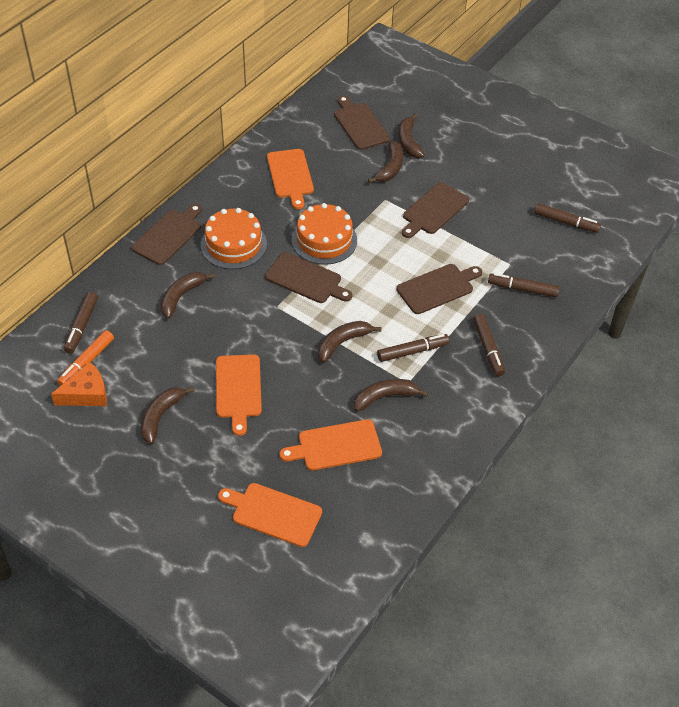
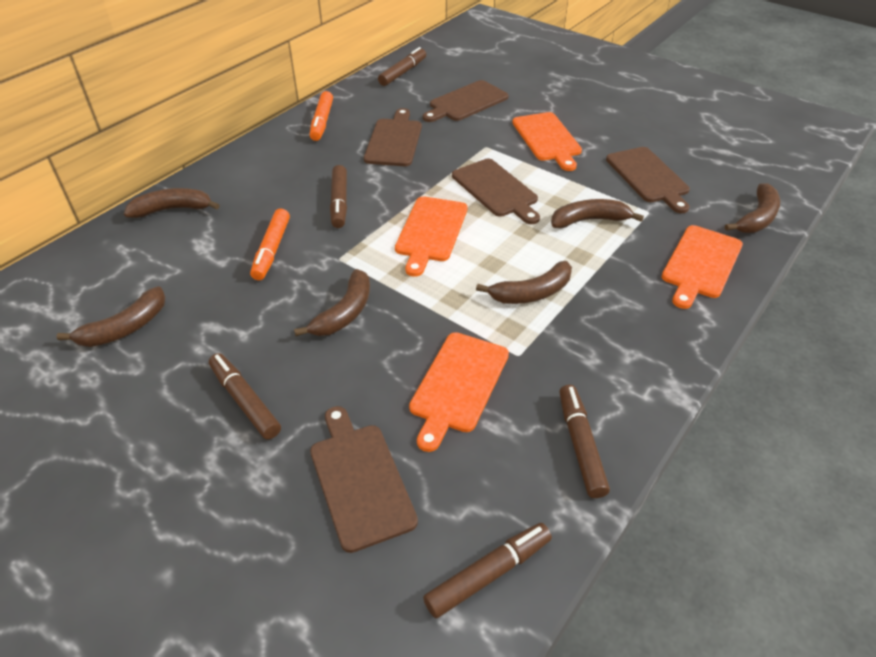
orange cake: [201,208,267,269] [292,203,357,265] = 2 -> none = 0
orange cheese: [51,362,107,406] = 1 -> none = 0
orange marker: [57,330,114,386] = 1 -> [250,208,290,280] [310,91,333,141] = 2

